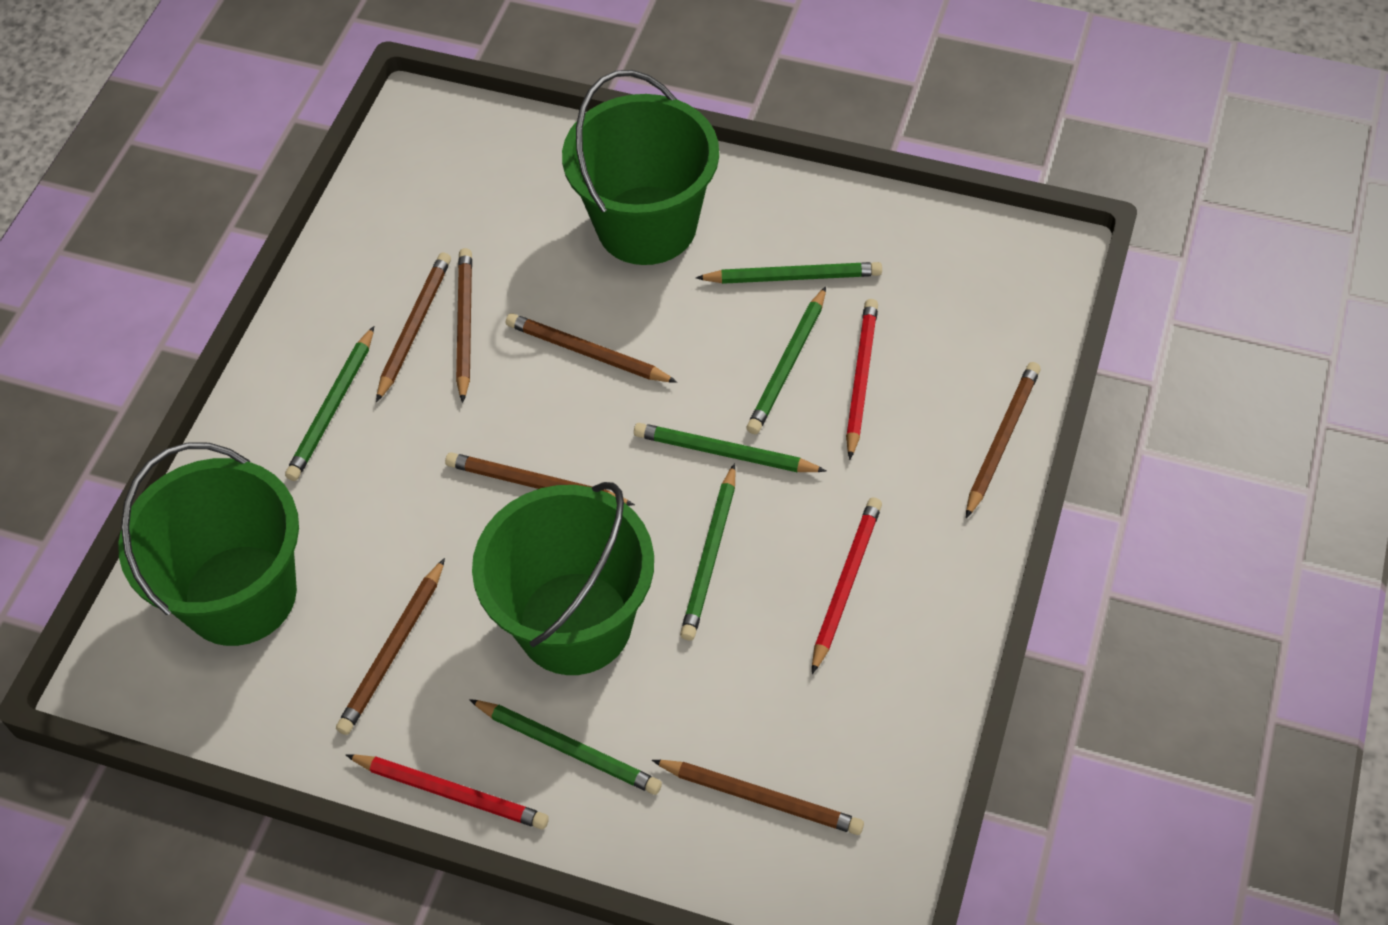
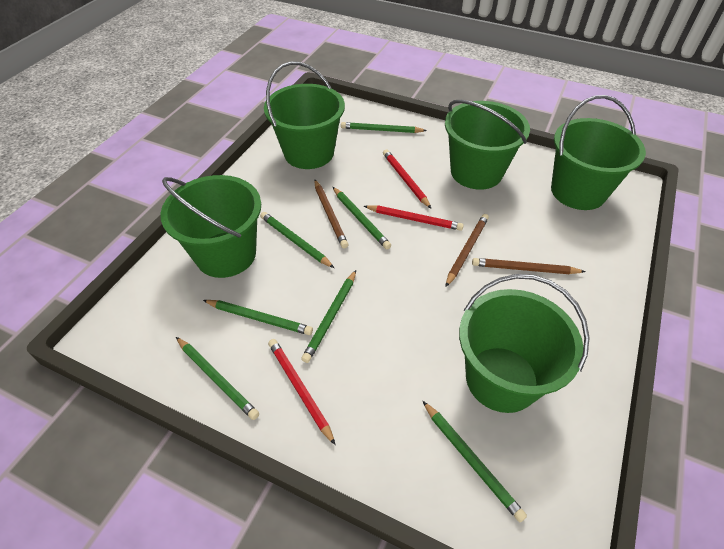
brown pencil: [336,558,445,735] [376,252,451,402] [445,452,635,506] [456,248,472,403] [506,313,677,383] [652,760,864,835] [966,362,1041,518] = 7 -> [314,180,348,248] [445,214,489,287] [472,258,586,274] = 3
green bucket: [119,443,299,646] [472,482,654,675] [562,70,719,265] = 3 -> [161,175,261,278] [264,61,345,169] [445,100,530,190] [459,274,590,413] [551,95,646,210] = 5
green pencil: [285,326,374,481] [469,699,662,795] [634,423,826,472] [680,463,736,641] [696,262,882,284] [746,286,826,434] = 6 -> [176,337,259,420] [203,300,313,335] [260,212,334,268] [301,270,356,363] [333,187,391,249] [341,122,427,133] [423,401,527,522] = 7

